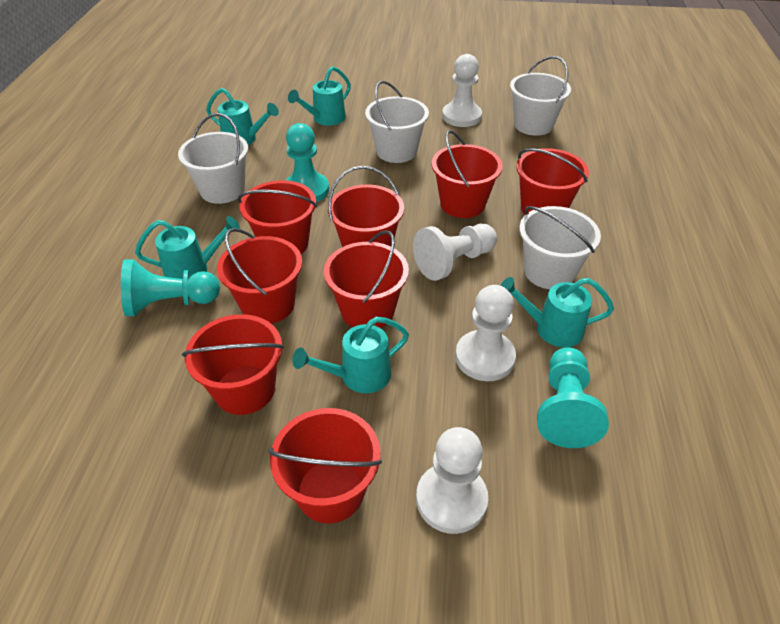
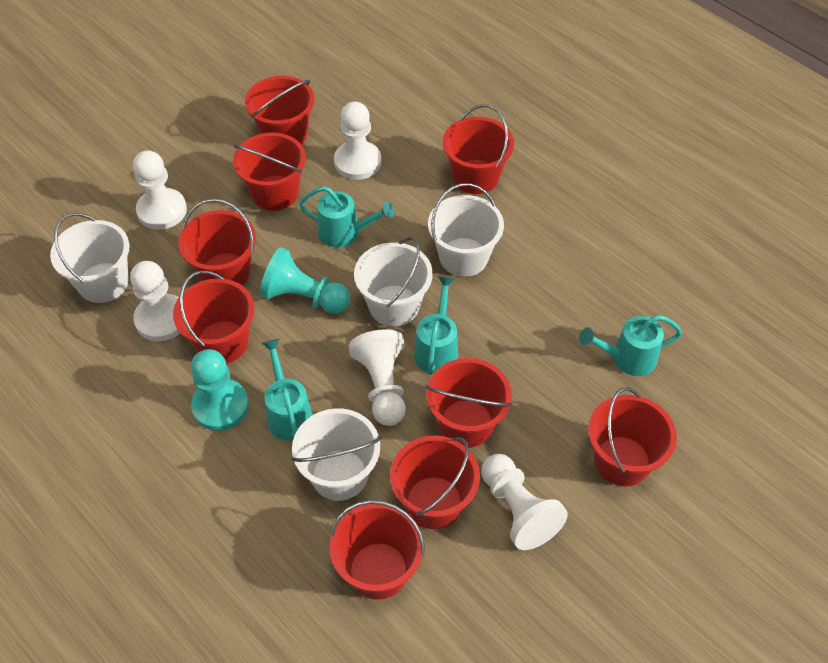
red bucket: [182,314,284,415] [217,228,302,324] [238,180,317,254] [268,408,382,524] [324,230,409,328] [328,166,404,247] [432,130,503,218] [516,148,589,215] = 8 -> [173,271,255,364] [178,198,256,286] [233,133,306,211] [245,76,314,145] [330,500,424,600] [390,435,480,529] [426,358,512,448] [443,104,514,194] [588,388,677,486] = 9
turquoise pawn: [121,259,220,316] [286,123,329,202] [537,347,609,448] = 3 -> [191,349,249,431] [260,247,350,314] = 2
turquoise watering can: [135,216,240,279] [206,88,279,145] [288,66,351,126] [292,317,409,393] [500,277,614,347] = 5 -> [262,339,313,441] [299,186,395,248] [414,276,458,375] [579,315,682,376] = 4
white pawn: [413,224,497,281] [416,427,488,534] [442,54,482,127] [455,285,516,381] = 4 -> [130,261,180,341] [133,150,187,230] [334,101,381,180] [349,329,406,426] [481,454,568,550] = 5

